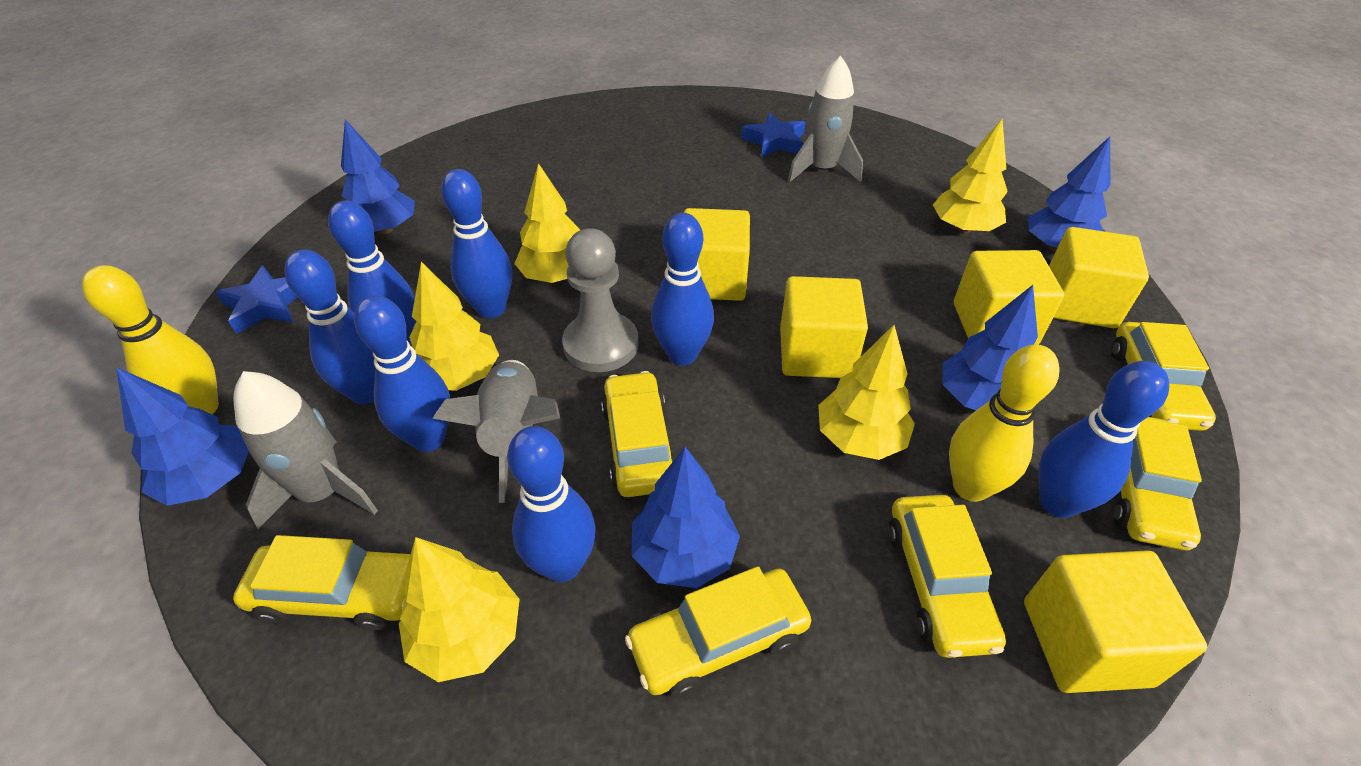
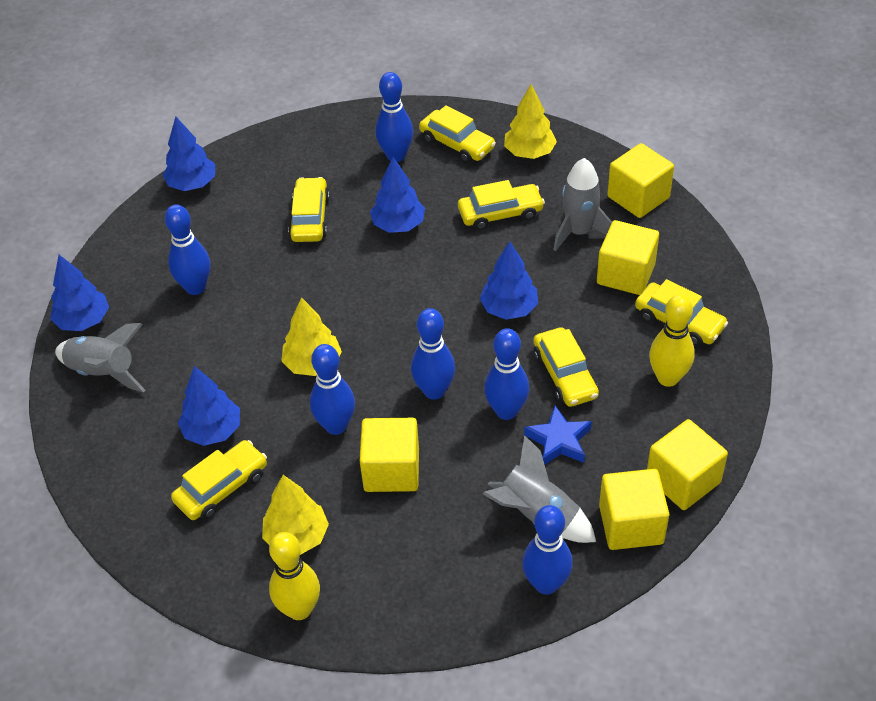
blue bowling pin: [284,249,375,404] [328,200,416,346] [354,295,450,452] [441,169,512,318] [507,426,596,582] [651,213,714,365] [1038,361,1169,518] = 7 -> [165,204,210,295] [310,344,355,435] [375,72,413,162] [411,308,455,400] [484,328,529,420] [522,505,573,595] = 6
blue star: [216,265,298,334] [741,113,805,157] = 2 -> [524,406,592,465] = 1
grey pawn: [562,228,639,372] = 1 -> none = 0
yellow tree: [399,537,520,682] [409,262,499,391] [514,163,580,283] [818,325,915,460] [933,119,1008,233] = 5 -> [262,475,329,555] [282,297,342,376] [504,84,557,159] = 3

